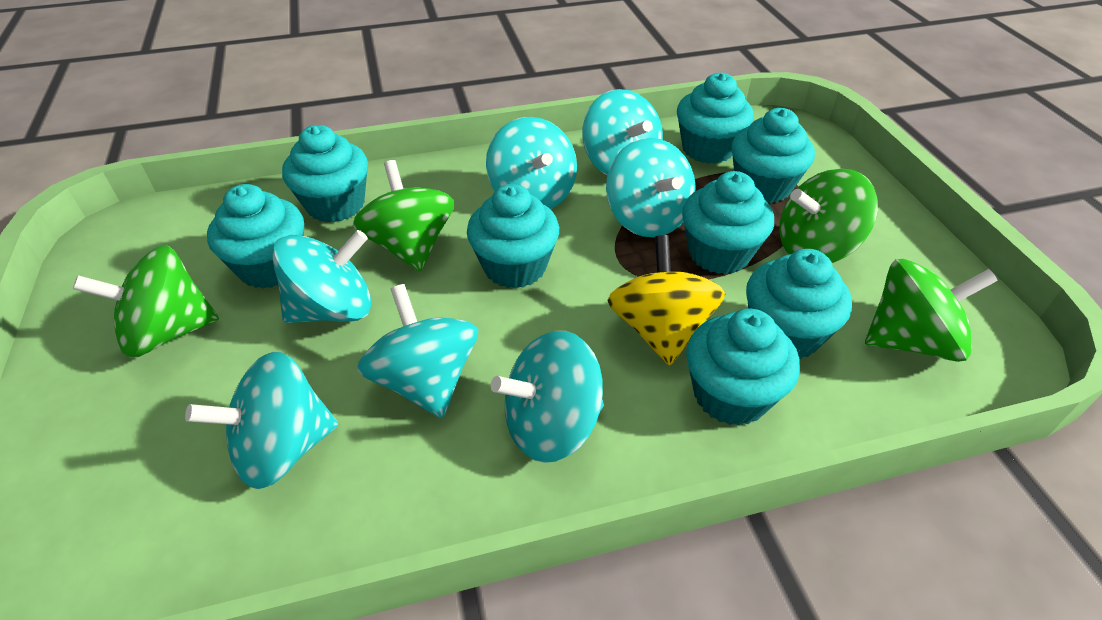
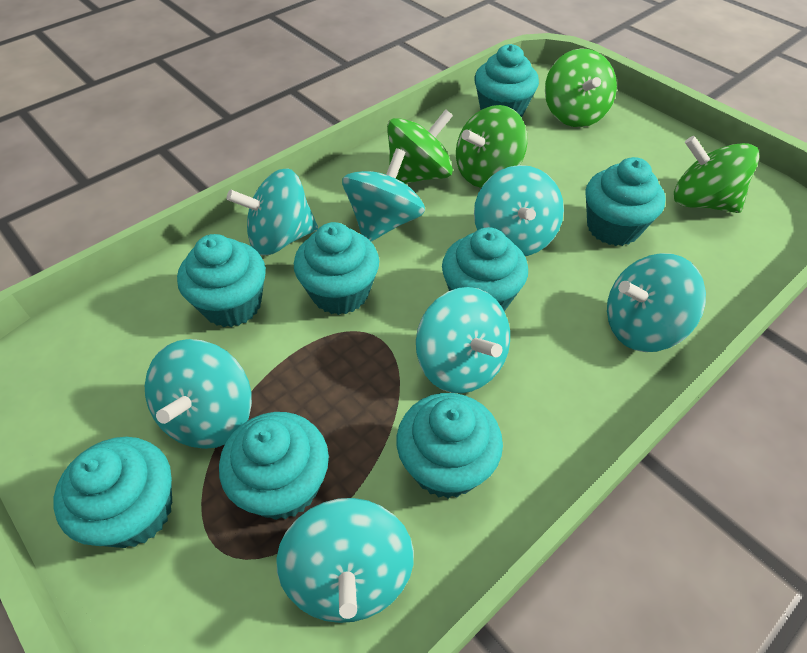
yellow spinning top: [608,235,725,366] = 1 -> none = 0

